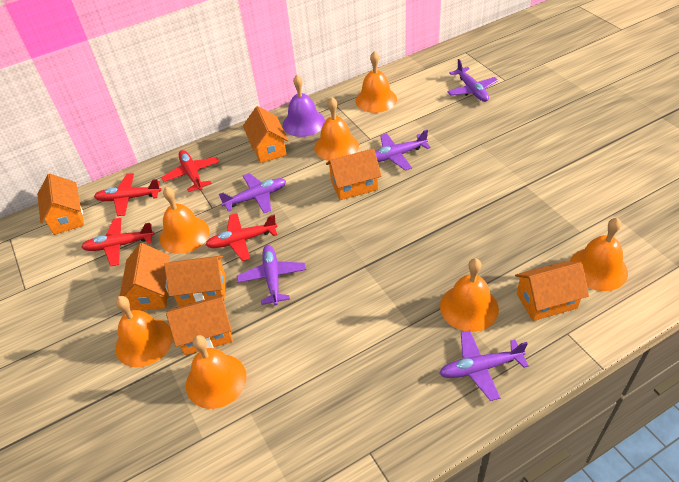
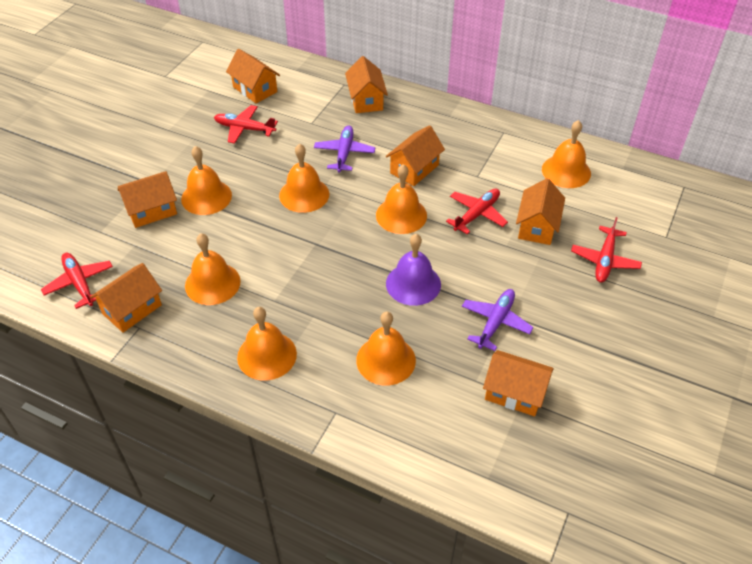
purple plane: [219,173,286,213] [237,245,306,306] [375,130,431,171] [439,330,529,401] [447,59,498,102] = 5 -> [314,125,376,173] [462,289,534,351] = 2

